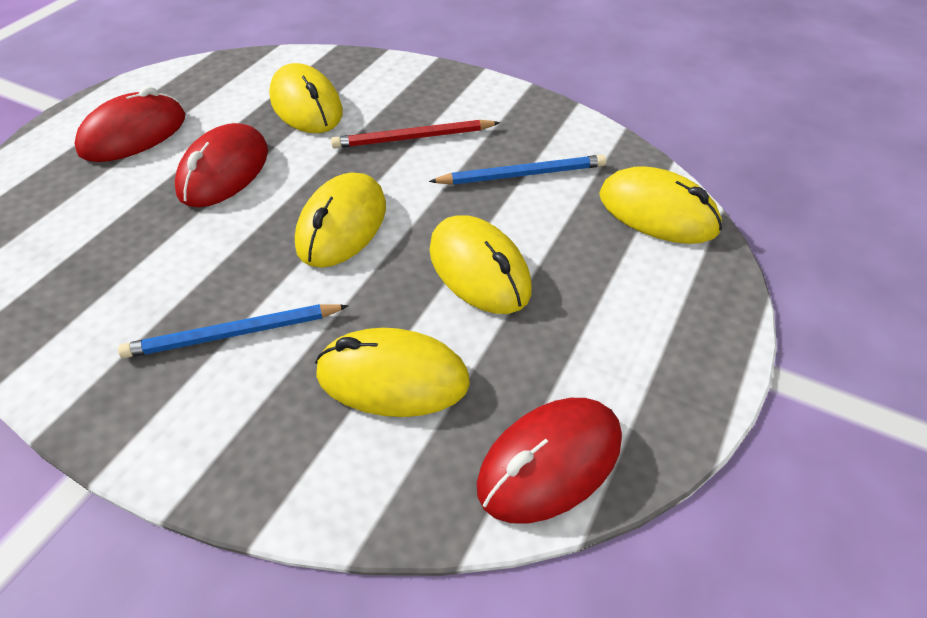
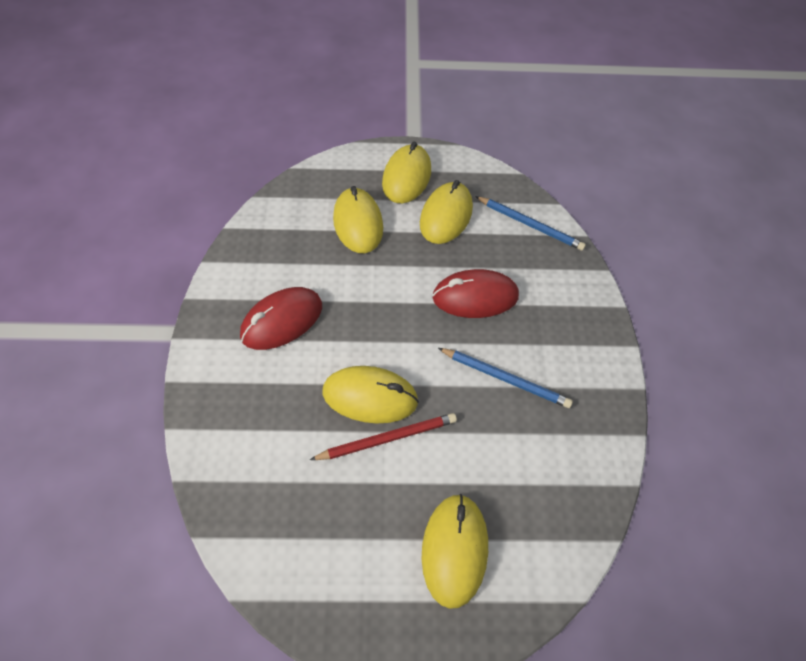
red mouse: [74,86,185,162] [175,123,268,207] [477,398,622,524] = 3 -> [240,287,322,350] [432,269,519,318] = 2

